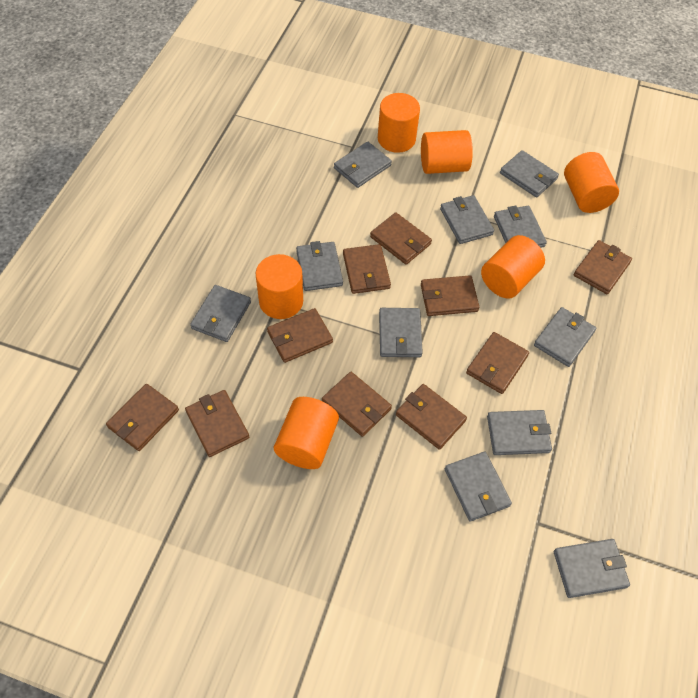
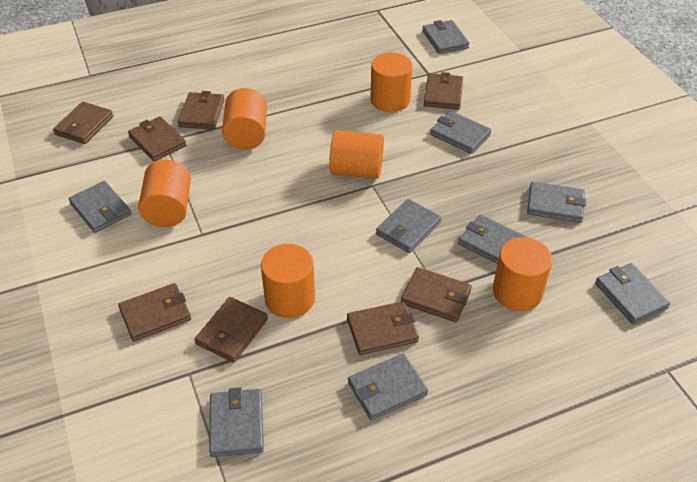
brown wallet: [106,384,179,451] [185,390,249,457] [267,308,333,363] [322,372,392,437] [343,244,391,294] [370,212,432,265] [396,384,467,450] [421,275,480,316] [466,332,529,394] [574,240,632,294] = 10 -> [53,102,113,144] [118,283,191,341] [128,116,186,161] [178,91,225,130] [194,297,268,363] [347,301,419,355] [401,267,472,322] [424,72,463,110] = 8
grey wallet: [190,285,251,342] [296,241,343,291] [334,142,392,188] [379,308,423,357] [440,195,494,244] [445,451,512,522] [487,410,552,455] [494,206,547,248] [500,150,559,197] [534,307,596,367] [554,539,630,598] = 11 -> [68,181,131,233] [209,387,264,457] [348,353,428,420] [376,199,442,253] [422,20,470,54] [430,111,492,154] [458,215,528,264] [527,182,586,223] [595,263,670,324] = 9

